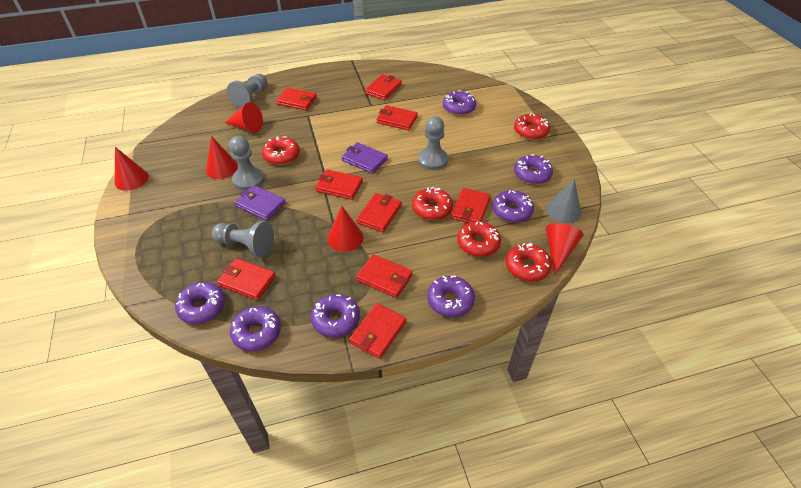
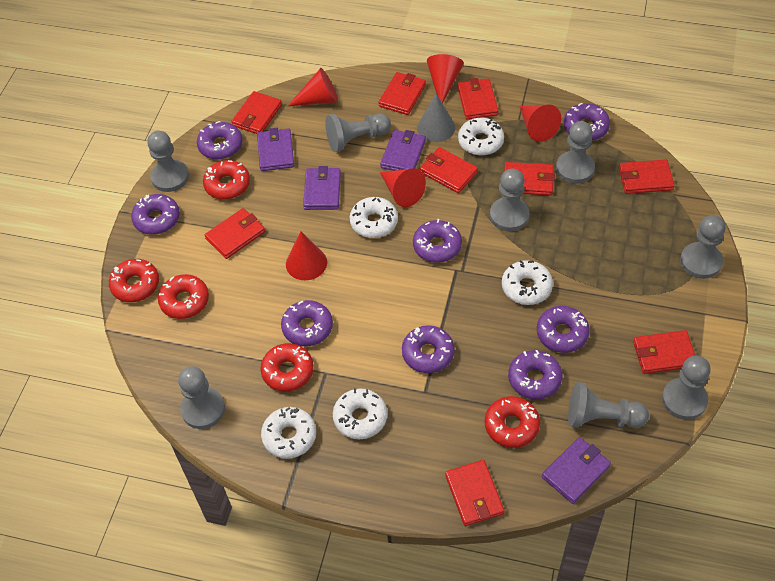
grey pawn: [212,221,274,257] [227,74,267,108] [229,136,265,191] [418,117,448,170] = 4 -> [147,131,189,192] [178,366,225,429] [325,113,391,152] [490,169,529,231] [556,121,595,184] [568,382,649,428] [662,356,711,420] [680,215,726,279] = 8
purple donut: [175,282,225,324] [230,306,281,351] [311,294,360,338] [427,276,475,317] [443,91,476,115] [492,190,534,223] [514,155,553,184] = 7 -> [131,194,180,235] [197,121,243,159] [281,300,333,346] [402,325,455,373] [413,219,462,263] [508,350,563,400] [537,306,590,353] [564,103,610,140] = 8
purple wallet: [234,185,286,221] [342,142,388,174] = 2 -> [257,128,294,171] [303,166,341,210] [380,130,426,171] [542,437,611,504] = 4
white donut: none = 0 -> [261,407,316,459] [333,388,387,439] [350,197,398,238] [458,118,504,155] [502,260,553,305] = 5

